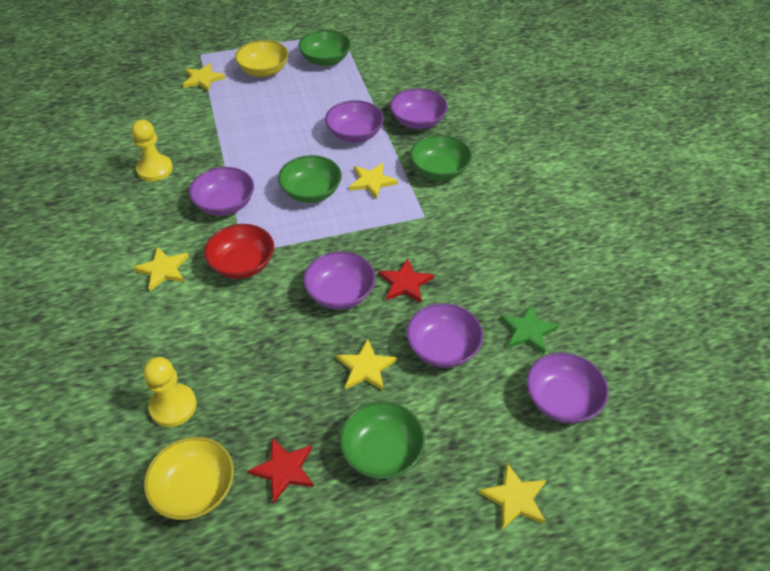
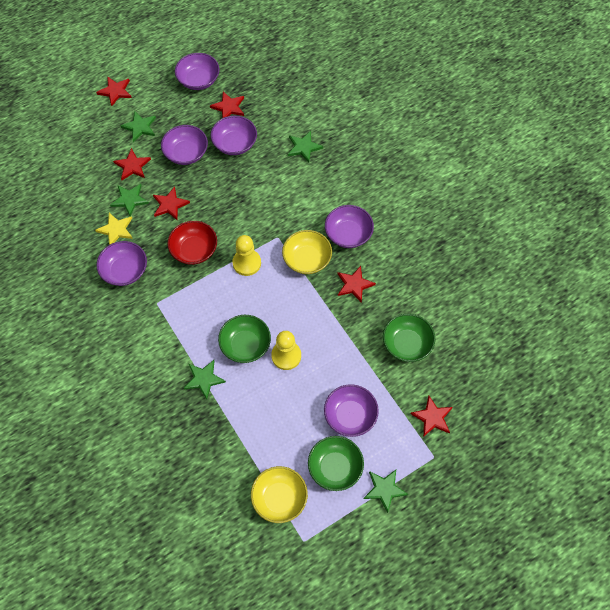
green bowl: [278,155,342,203] [298,30,351,66] [340,401,425,479] [410,135,472,180] = 4 -> [218,315,271,363] [308,436,364,491] [383,314,435,362] = 3
green star: [500,304,559,354] = 1 -> [110,184,149,216] [120,111,156,142] [184,360,226,400] [288,131,323,163] [364,470,408,513] = 5
red star: [248,438,314,504] [379,258,434,303] = 2 -> [96,77,132,106] [113,148,151,180] [153,186,190,221] [210,91,244,118] [337,266,376,303] [410,396,453,437] = 6
yellow star: [133,246,189,291] [183,63,225,92] [336,339,397,391] [349,163,398,199] [479,462,546,530] = 5 -> [95,213,133,245] = 1

